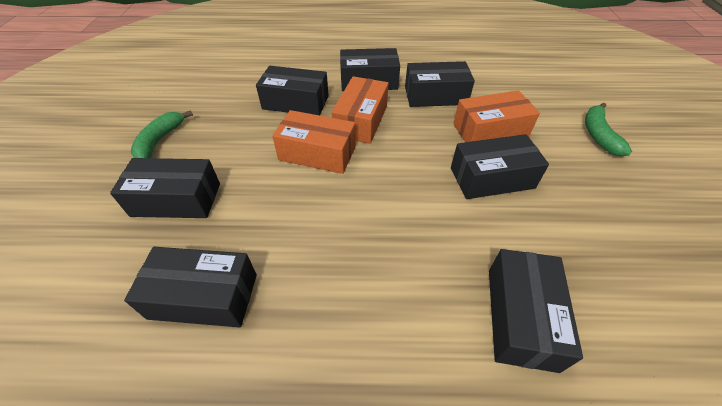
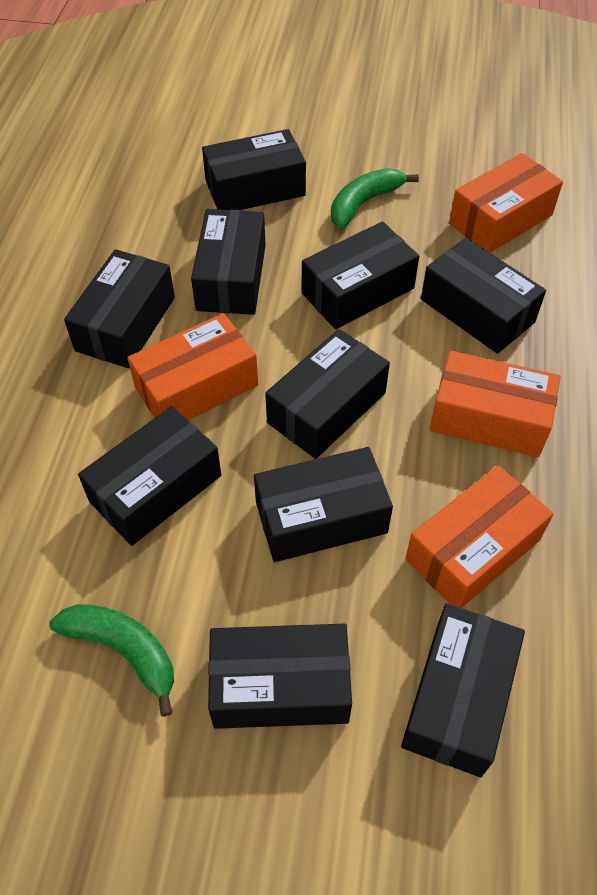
black box: [110,158,220,218] [124,247,257,328] [256,66,329,115] [340,48,400,91] [405,61,475,107] [451,134,549,199] [489,249,583,373] = 7 -> [64,249,175,368] [78,406,221,546] [191,209,266,315] [202,129,306,210] [208,624,352,729] [254,447,393,562] [265,329,390,459] [302,221,419,329] [401,604,525,777] [421,238,546,354] = 10
orange box: [272,110,356,174] [332,76,389,144] [453,90,540,142] = 3 -> [127,313,258,420] [406,465,553,608] [430,350,561,457] [449,153,563,253] = 4

